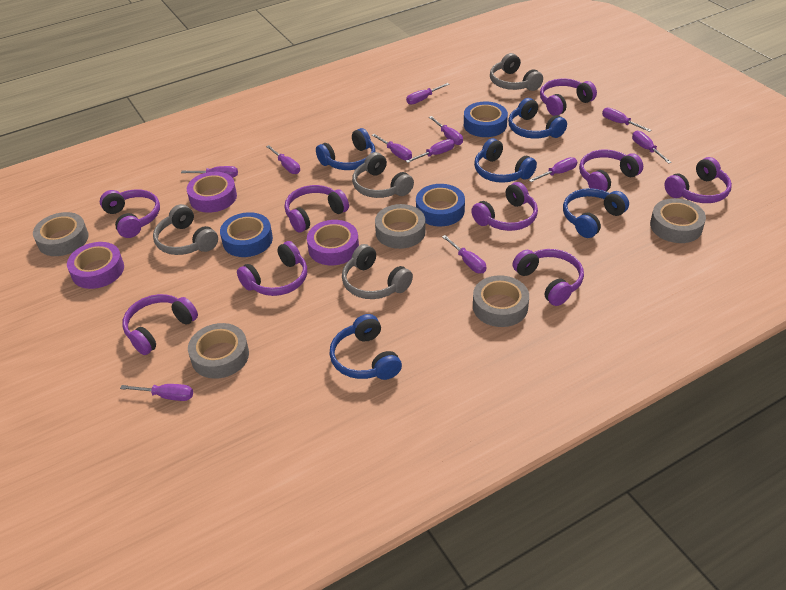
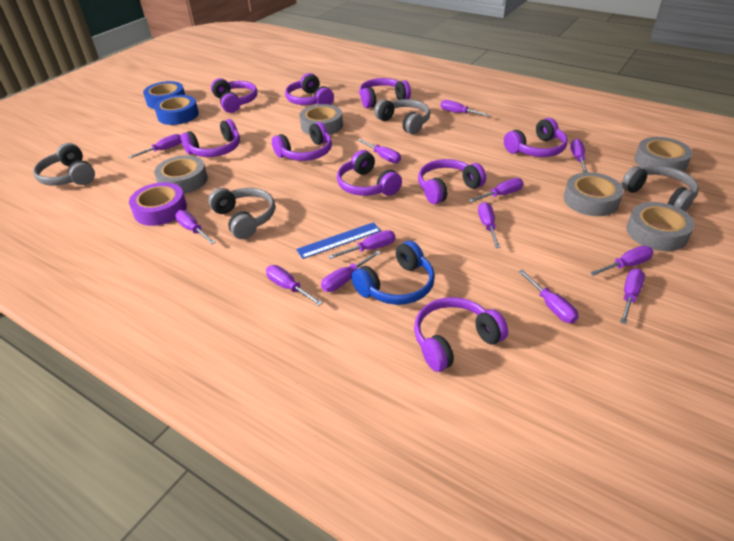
blue headphones: [316,128,376,170] [329,314,402,380] [474,138,537,183] [508,98,567,139] [563,188,629,238] = 5 -> [351,241,435,305] = 1
blue ruler: none = 0 -> [296,222,381,259] = 1
blue tape: [220,212,273,257] [416,184,465,226] [464,102,508,137] = 3 -> [143,81,185,109] [154,95,199,125] = 2
purple screwdriver: [120,384,193,401] [181,166,238,178] [266,145,300,174] [372,134,412,160] [406,83,449,105] [406,139,455,163] [429,116,463,145] [442,235,486,273] [529,157,577,182] [602,107,652,132] [632,131,672,164] = 11 -> [129,134,181,158] [175,210,215,244] [266,265,323,306] [321,250,381,292] [328,230,395,259] [358,139,401,163] [440,100,490,116] [468,178,524,203] [478,202,500,248] [518,270,579,323] [570,139,588,172] [590,246,654,276] [620,268,645,324] = 13
purple tape: [67,242,124,289] [187,172,237,213] [307,220,359,265] = 3 -> [129,182,187,226] = 1

